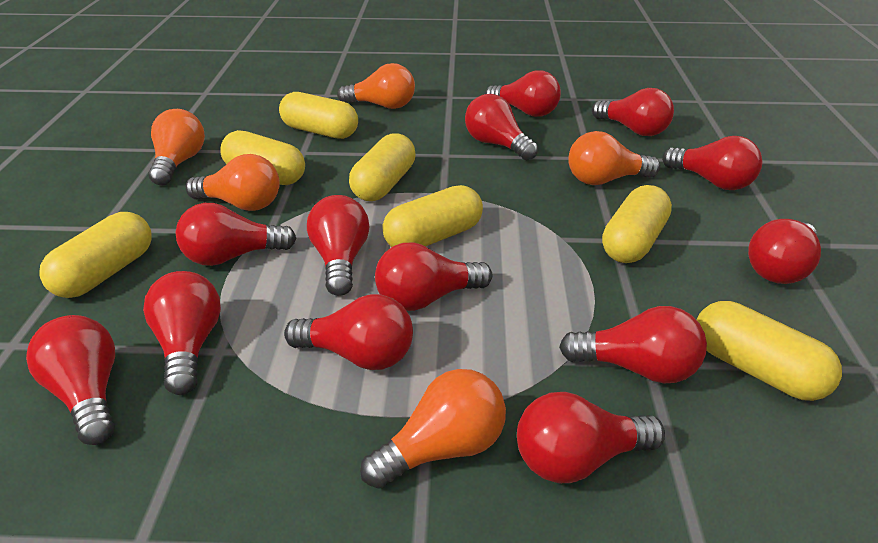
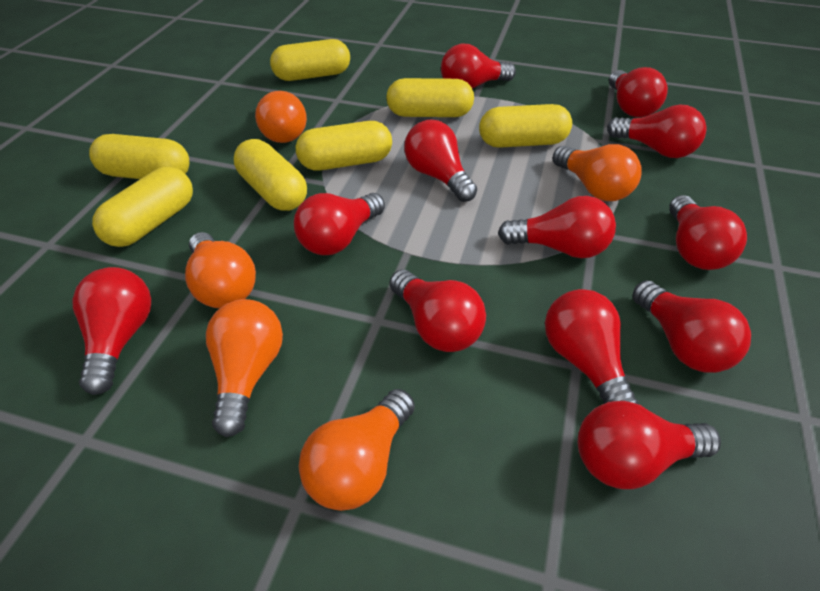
red light bulb: [26,315,115,445] [143,271,221,395] [175,203,296,266] [284,294,413,370] [307,195,369,296] [375,243,492,311] [465,94,538,160] [485,70,561,117] [517,392,665,483] [559,306,707,383] [592,88,674,136] [662,136,762,190] [748,219,821,284] = 13 -> [72,267,151,395] [294,193,385,255] [390,269,486,352] [404,120,477,202] [441,44,516,89] [498,196,616,258] [545,289,639,404] [578,401,721,489] [607,104,707,158] [609,67,668,117] [633,280,751,373] [669,195,747,270] = 12

